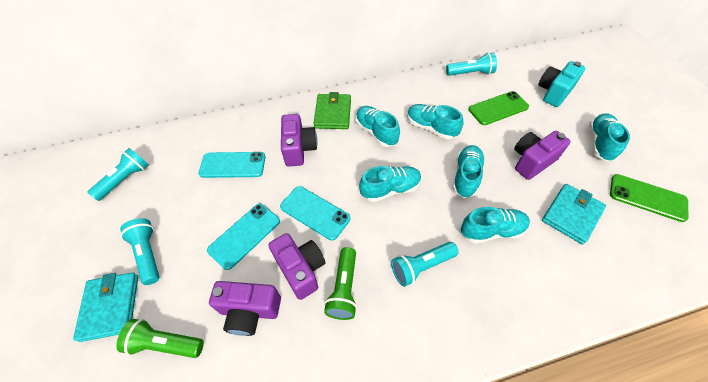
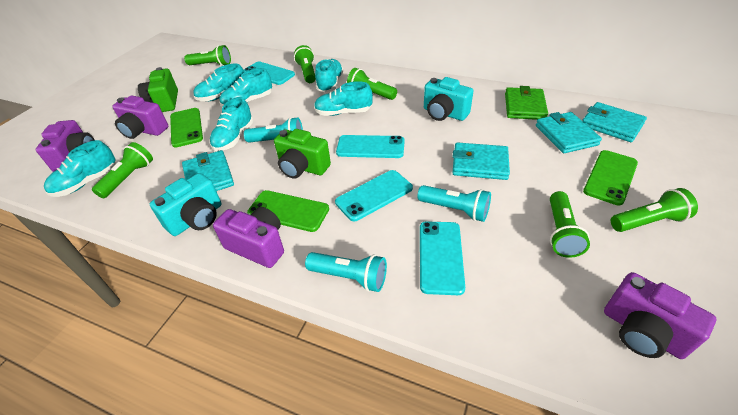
green camera: none = 0 -> [138,67,178,112] [274,129,331,179] = 2
green flashlight: [116,319,204,358] [324,247,357,320] = 2 -> [92,142,153,198] [184,45,231,66] [294,45,316,83] [347,68,397,100] [550,191,590,258] [611,188,698,232] = 6
green phone: [469,91,529,125] [610,174,689,222] = 2 -> [170,108,203,148] [247,190,329,232] [583,150,638,205] = 3
turquoise camera: [538,61,585,107] = 1 -> [150,173,222,236] [424,77,473,121] = 2
turquoise flashlight: [87,148,149,201] [120,218,159,285] [391,242,459,287] [446,52,497,76] = 4 -> [244,117,303,143] [305,252,387,292] [417,185,491,222] = 3
turquoise phone: [199,152,265,178] [207,204,280,270] [280,186,351,241] = 3 -> [244,62,295,85] [335,170,413,221] [336,135,405,158] [420,221,465,295] = 4
turquoise wallet: [73,272,138,342] [542,184,606,244] = 2 -> [182,150,234,191] [452,142,510,180] [536,112,602,153] [583,102,647,142] = 4

